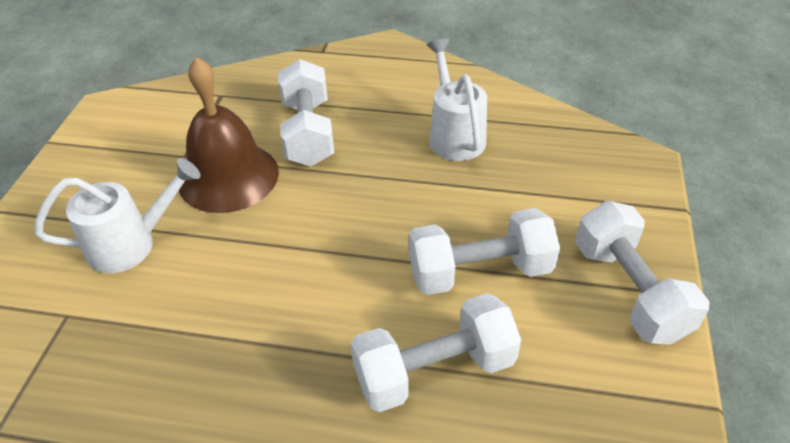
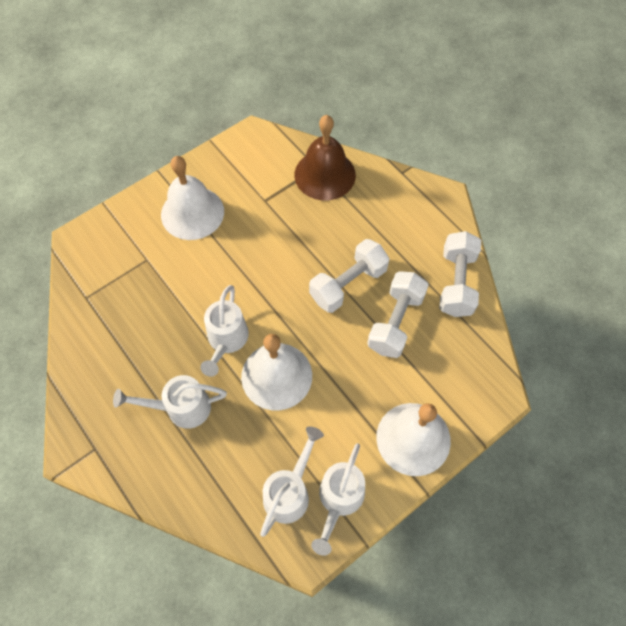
white bell: none = 0 -> [161,156,224,240] [241,334,312,410] [376,403,451,476] = 3
white dumbbell: [278,59,334,166] [351,293,521,412] [409,208,560,295] [575,201,710,345] = 4 -> [309,239,390,313] [367,271,429,358] [439,231,481,317] = 3
white watering can: [34,158,201,273] [427,38,487,161] = 2 -> [113,375,227,429] [200,285,249,377] [260,427,324,537] [311,443,365,556] = 4

